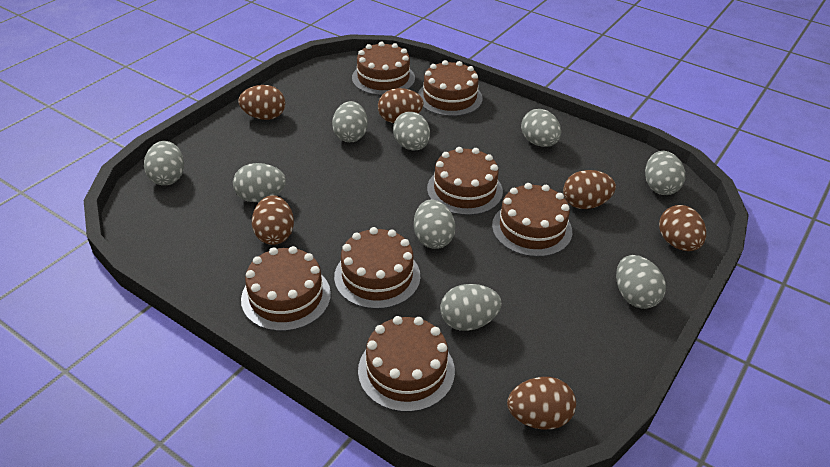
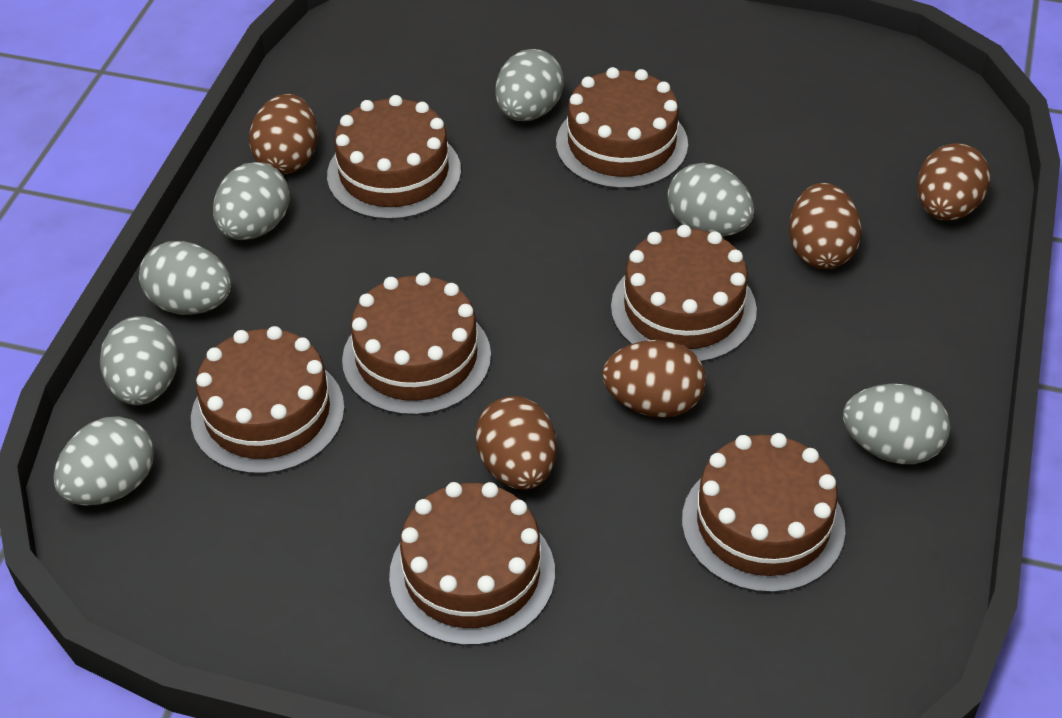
brown egg: [238,85,285,120] [252,195,294,245] [378,88,423,123] [507,377,576,429] [563,170,616,209] [659,205,706,251] = 6 -> [249,94,318,174] [475,396,557,490] [602,340,705,418] [789,183,862,269] [917,143,990,221] = 5
grey egg: [144,141,184,185] [233,163,286,202] [332,101,368,142] [393,112,430,150] [414,200,455,249] [440,284,502,331] [521,109,561,147] [616,255,666,309] [645,151,685,195] = 9 -> [53,416,154,506] [100,316,178,405] [139,241,231,315] [213,162,290,240] [495,49,564,121] [667,163,754,237] [843,384,950,464] = 7

